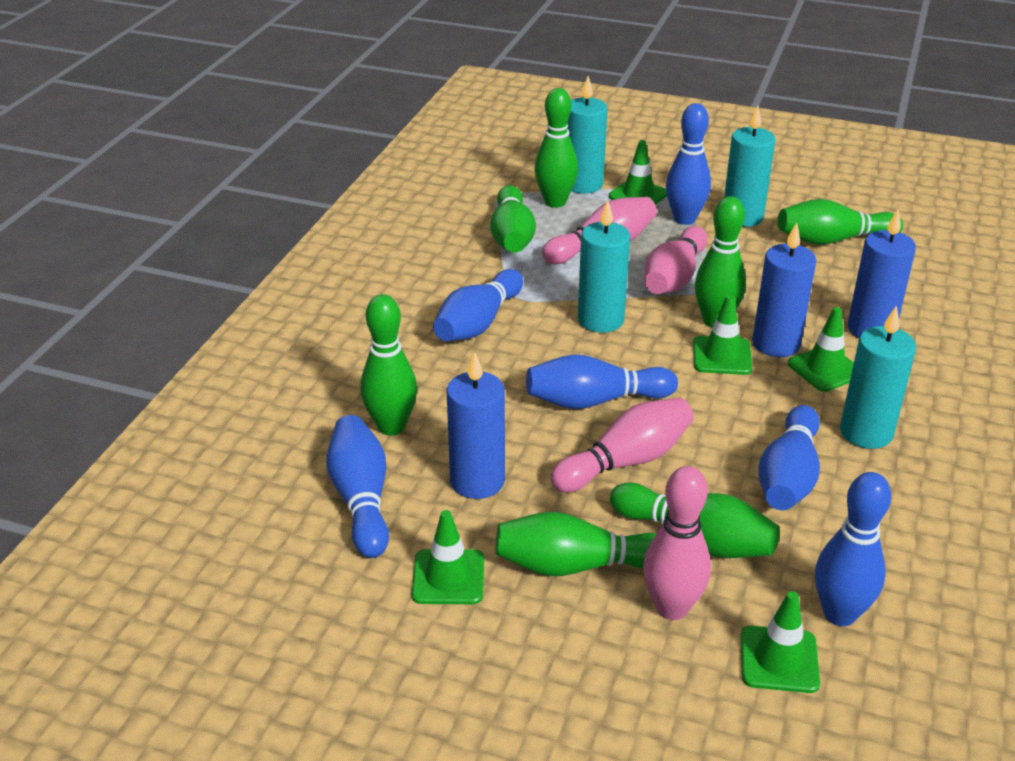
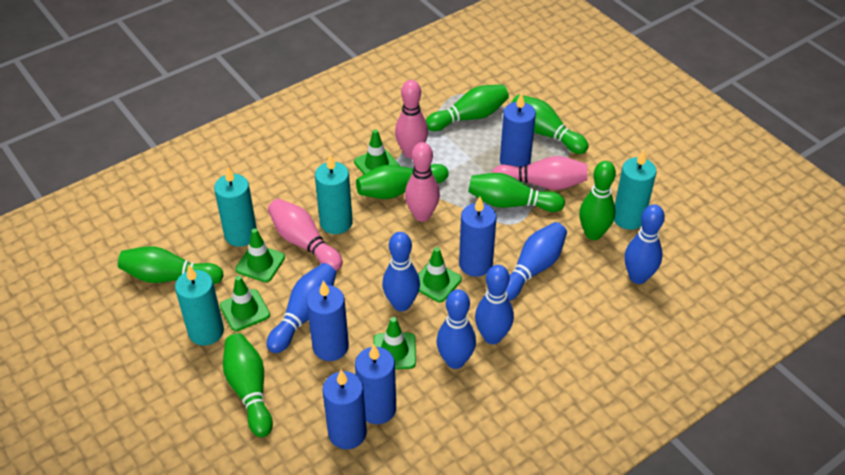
blue candle: [446,352,505,499] [752,222,816,357] [848,208,916,338] = 3 -> [306,281,349,361] [323,370,367,449] [355,344,396,424] [459,197,497,277] [500,93,536,167] = 5

